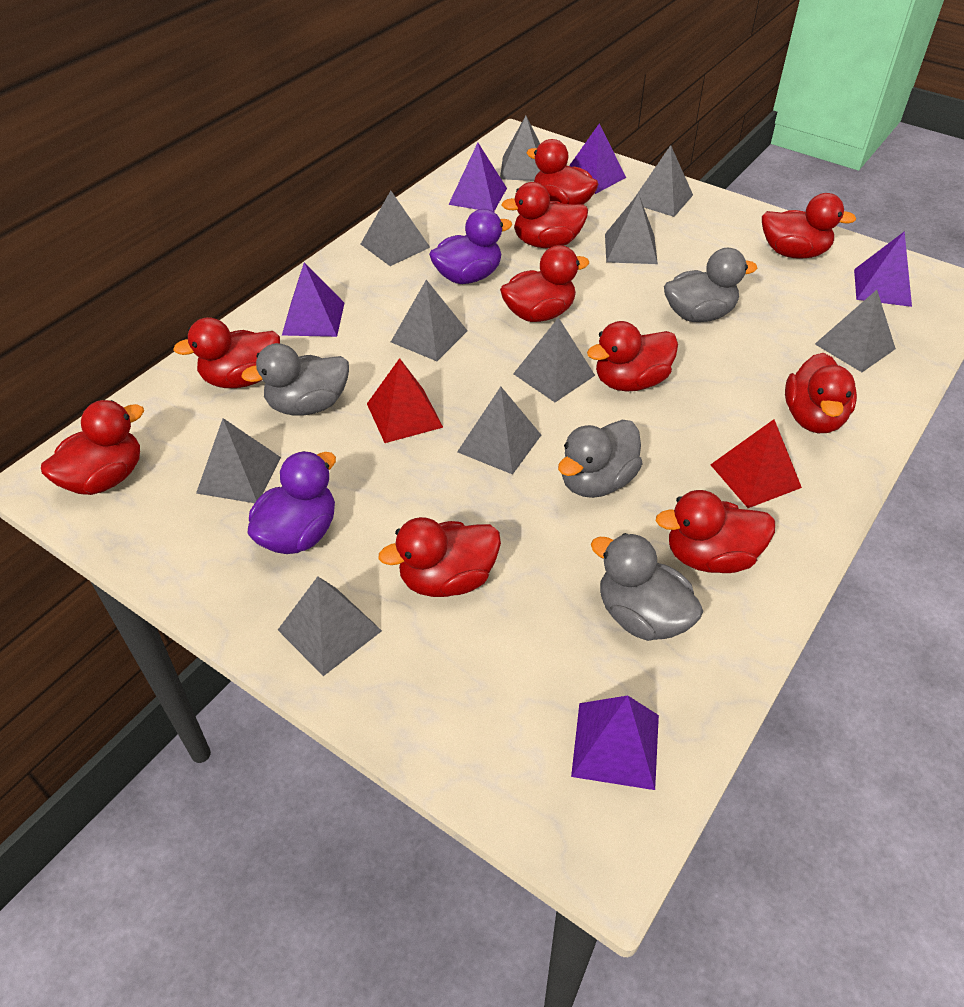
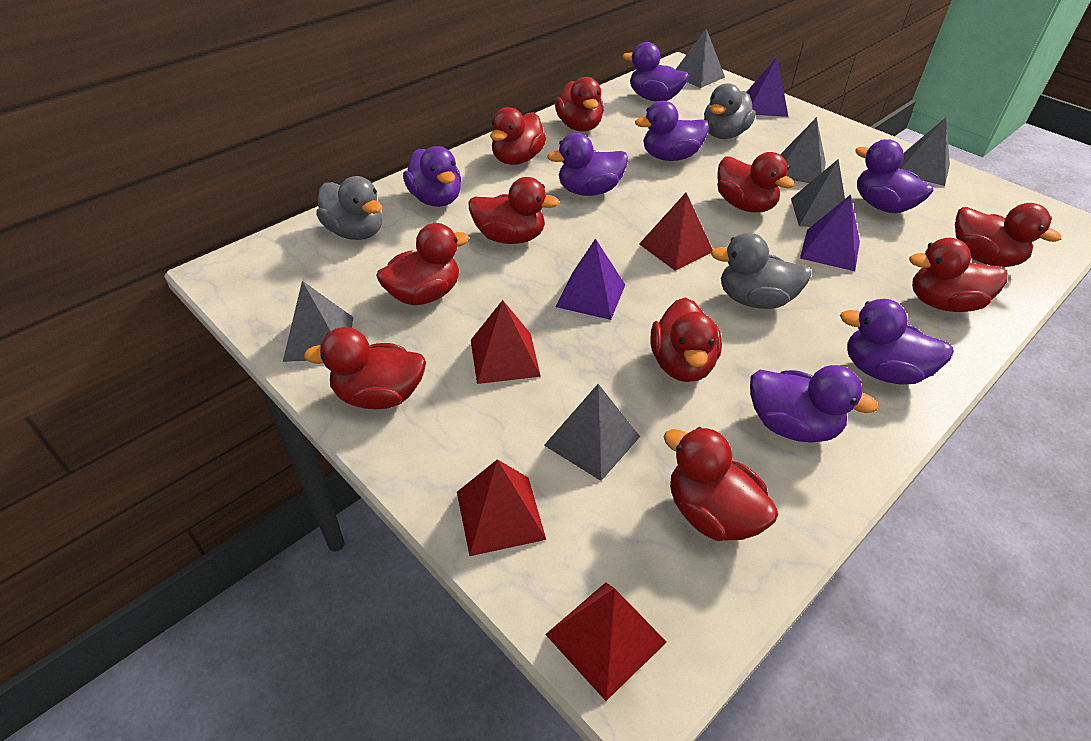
grey duck: [241,343,349,416] [558,420,643,498] [591,533,703,641] [664,248,757,322] = 4 -> [316,176,382,240] [704,83,756,139] [711,233,811,309] = 3
grey pyramid: [196,418,281,503] [278,577,382,676] [361,191,430,266] [391,280,467,361] [457,387,541,475] [500,116,540,181] [513,317,595,402] [605,193,658,264] [635,145,693,217] [815,290,896,372] = 10 -> [283,281,354,362] [544,384,640,481] [675,29,725,88] [780,117,826,183] [791,160,845,227] [899,117,950,186] = 6
purple duck: [248,451,336,554] [429,209,512,284] = 2 -> [403,146,461,207] [547,133,628,196] [622,42,689,102] [635,101,709,161] [750,365,879,443] [840,299,954,385] [855,139,933,213] = 7
purple pyramid: [282,262,344,337] [448,143,507,212] [569,123,626,194] [571,695,659,790] [854,231,912,307] = 5 -> [555,239,625,320] [747,57,788,117] [800,194,860,271] = 3
red pyramid: [367,358,443,443] [710,419,802,508] = 2 -> [457,459,546,556] [471,300,541,384] [545,582,667,701] [639,193,713,271] = 4

